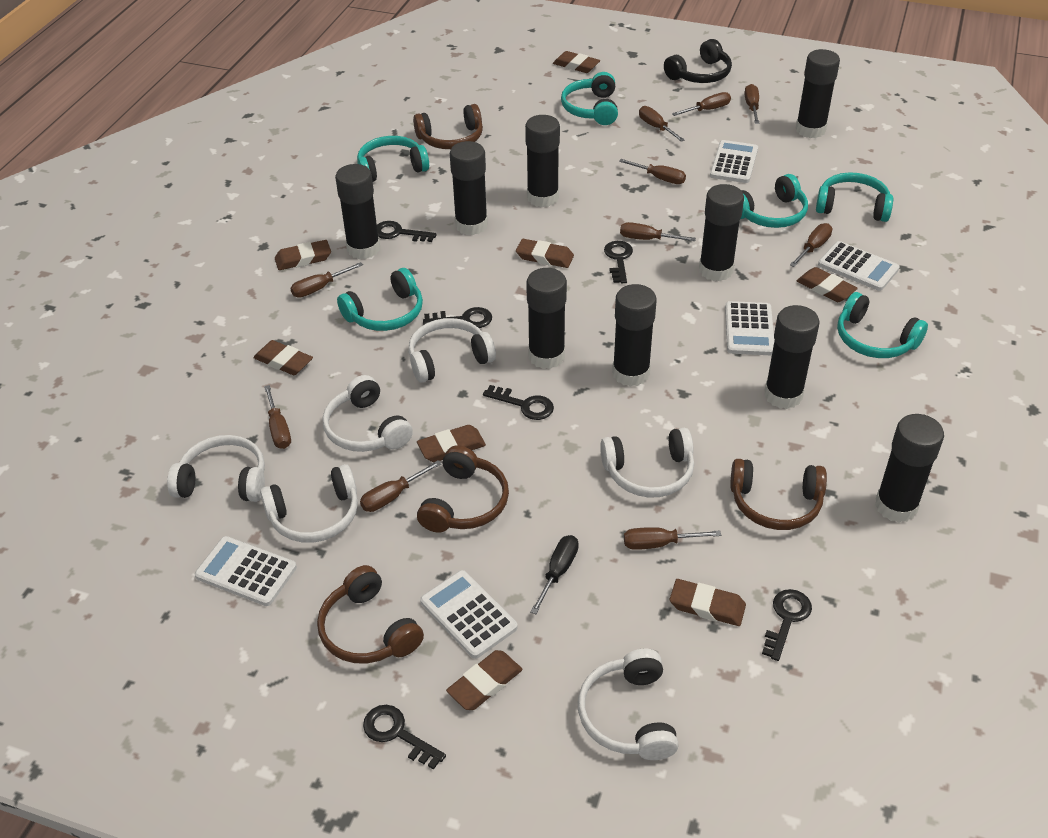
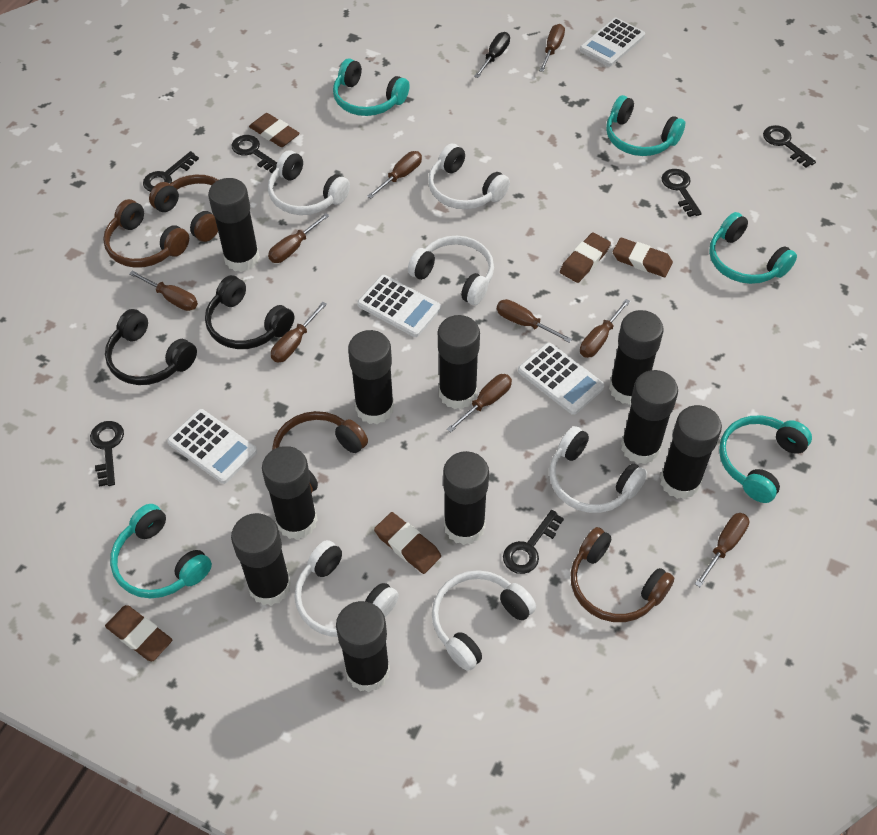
black glue stick: [335,164,380,259] [450,141,488,235] [525,115,560,207] [526,268,567,369] [612,284,657,387] [699,184,744,281] [764,305,820,409] [795,49,840,138] [875,414,944,522] = 9 -> [208,178,260,272] [231,513,291,606] [262,446,318,540] [336,601,390,692] [348,330,394,424] [438,315,480,409] [443,451,489,545] [609,310,663,405] [621,370,678,464] [660,405,722,499] = 10
black headphones: [664,39,732,83] = 1 -> [105,309,197,385] [205,275,294,349] = 2
brown eraser: [253,340,313,375] [275,240,331,270] [417,425,486,462] [446,650,523,710] [516,239,574,268] [553,51,600,73] [670,579,746,626] [797,267,858,302] = 8 -> [105,605,172,661] [249,113,300,147] [374,512,441,574] [560,233,611,283] [613,238,673,277] = 5
brown screwdriver: [264,385,291,449] [290,262,363,298] [360,460,442,512] [619,159,686,184] [620,222,696,241] [624,527,721,550] [639,106,685,142] [672,92,731,116] [744,84,759,124] [790,223,832,267] = 10 -> [129,270,198,311] [268,213,329,263] [271,302,327,363] [367,151,422,199] [447,374,512,432] [497,299,572,343] [539,24,565,72] [580,299,630,358] [695,513,749,587] = 9
turquoise headphones: [337,268,423,331] [357,136,429,182] [561,72,618,125] [741,174,808,228] [816,172,893,222] [837,292,928,358] = 6 -> [110,504,212,598] [333,59,410,116] [606,95,685,156] [709,212,797,284] [719,416,812,503] = 5
white calculator: [195,536,297,606] [420,570,518,659] [710,140,758,183] [725,301,774,355] [818,241,899,291] = 5 -> [167,409,257,484] [357,275,441,337] [518,342,605,415] [580,18,645,67] = 4

